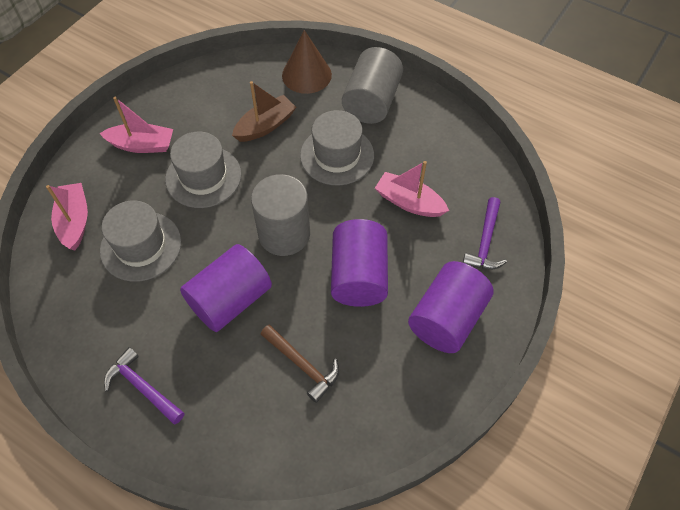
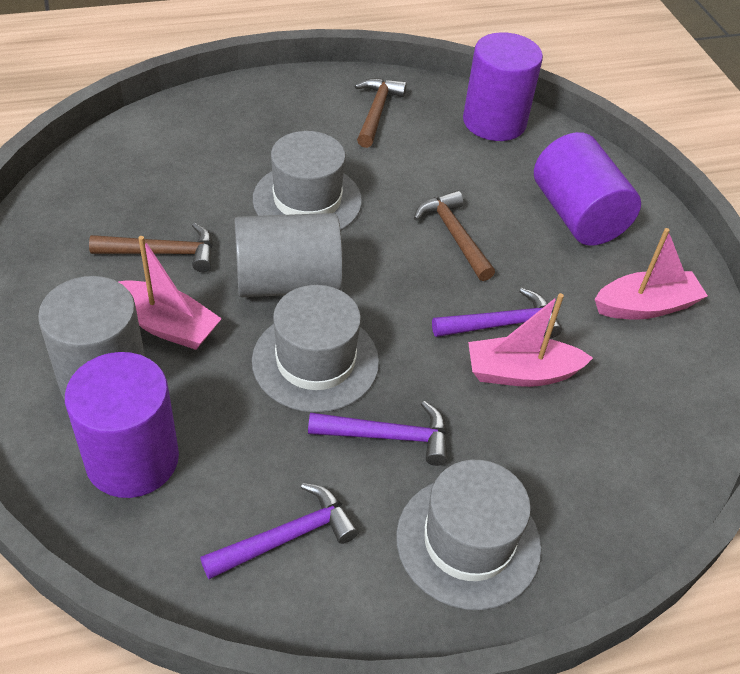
brown boat: [232,81,296,142] = 1 -> none = 0
brown cone: [282,30,332,94] = 1 -> none = 0
brown hammer: [261,325,339,403] = 1 -> [89,223,213,272] [355,78,407,148] [414,191,495,281] = 3
purple hammer: [104,347,184,424] [463,197,507,269] = 2 -> [200,483,359,579] [308,401,447,466] [432,288,562,338] = 3

